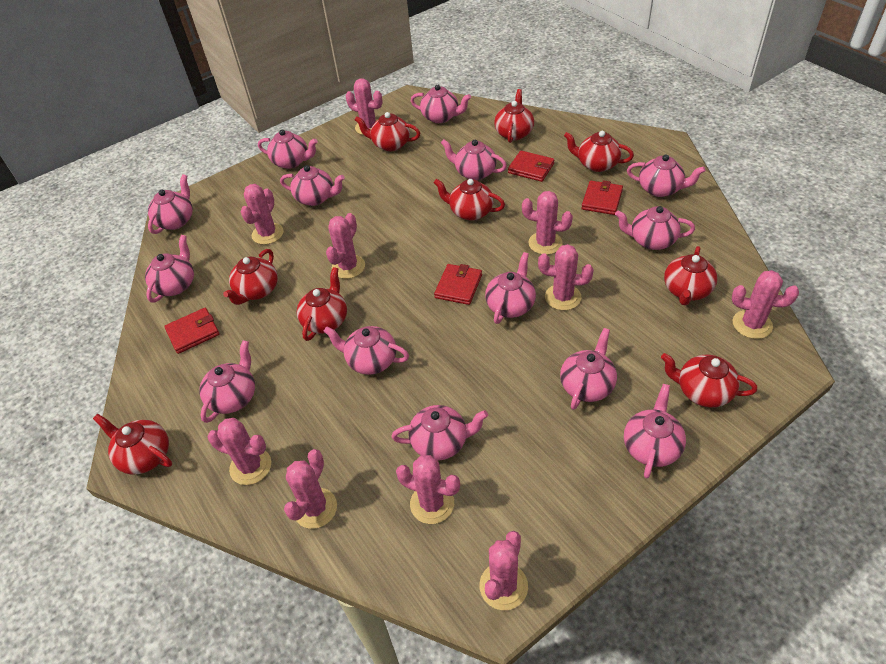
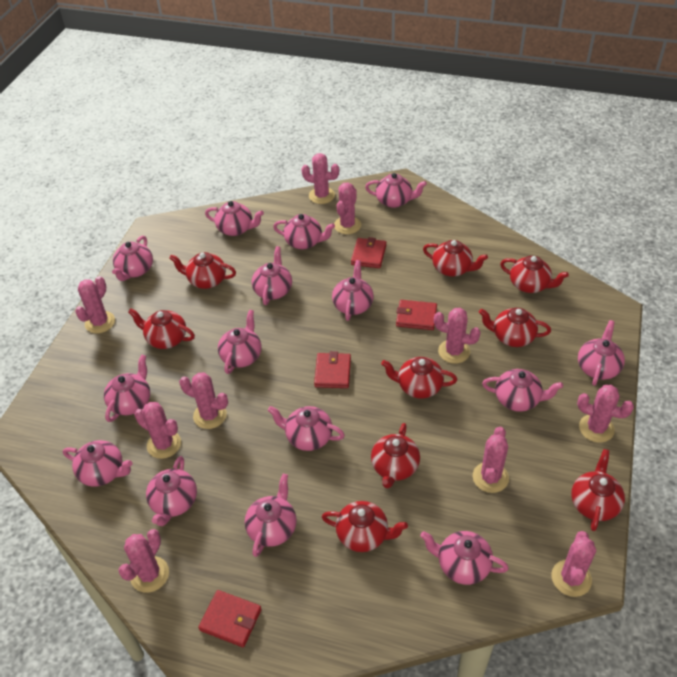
pink teapot: [145,235,194,303] [148,174,193,234] [200,340,255,423] [258,129,318,169] [280,165,345,206] [323,326,409,375] [391,405,488,460] [411,85,471,123] [441,139,507,180] [485,252,536,324] [560,328,617,410] [615,206,695,250] [624,384,686,478] [627,155,706,197] = 14 -> [63,440,133,487] [104,354,150,422] [112,236,153,281] [146,456,197,526] [205,201,264,236] [218,310,261,374] [245,474,296,557] [252,246,292,305] [268,406,345,451] [273,214,335,249] [332,260,374,321] [365,173,427,208] [420,531,509,585] [482,369,563,412] [578,320,625,386] = 15

